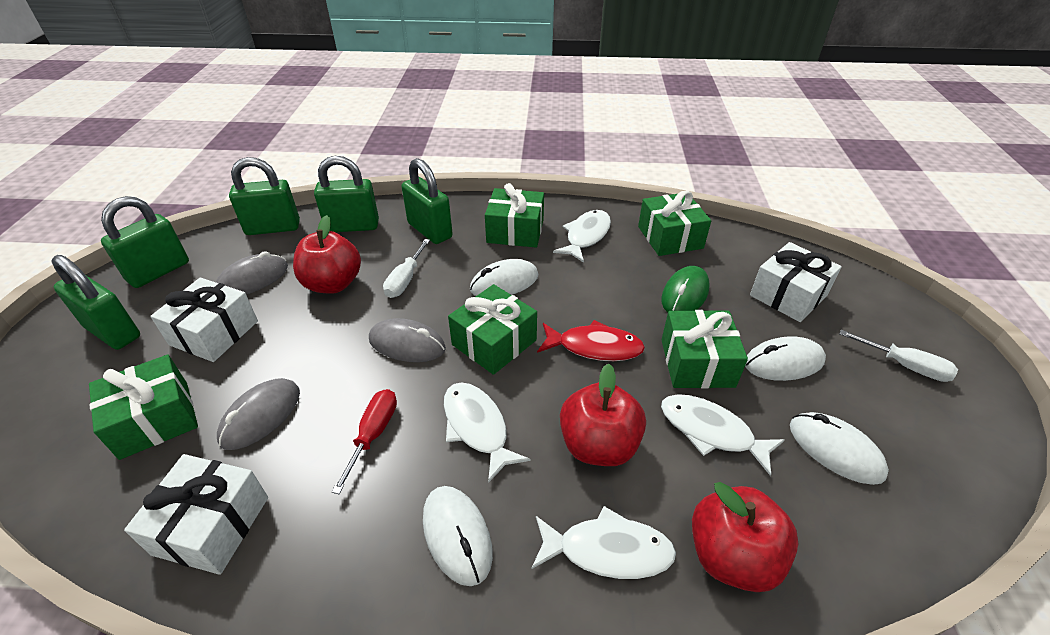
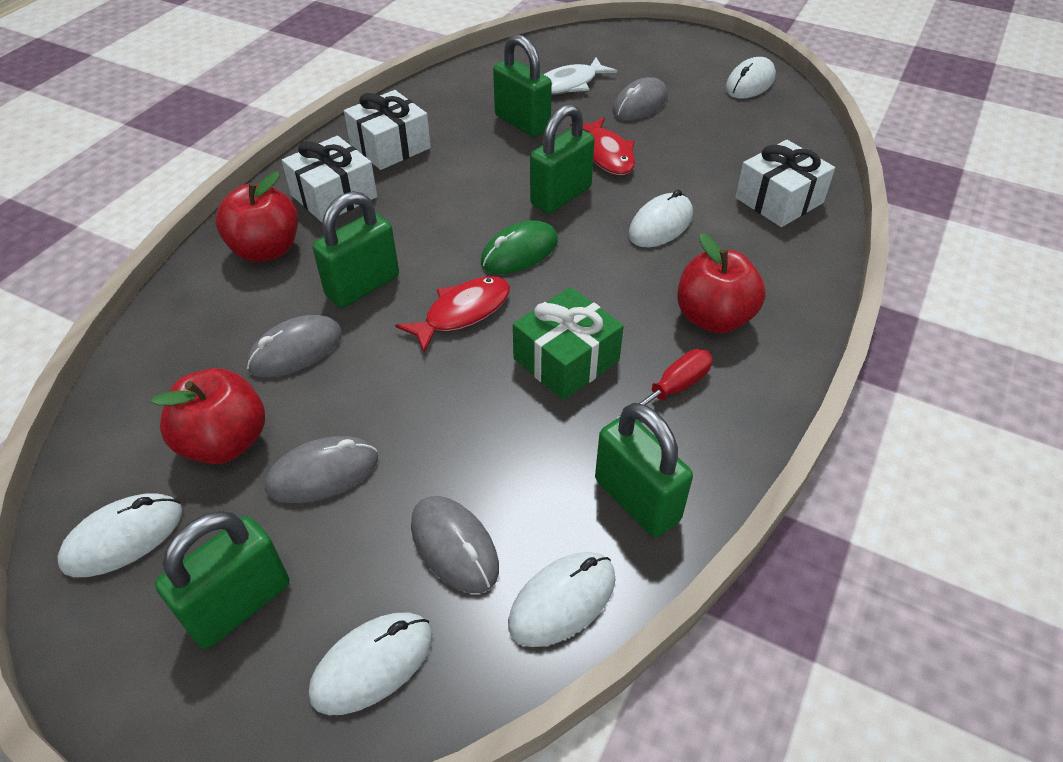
green gift: [89,355,198,460] [448,284,537,375] [485,183,544,248] [638,191,711,256] [661,310,748,388] = 5 -> [513,287,624,400] = 1
grey mouse: [216,251,288,294] [217,378,300,450] [369,318,446,362] = 3 -> [247,315,342,377] [265,436,378,503] [411,496,499,593] [613,77,667,121] = 4
red fish: [537,320,645,361] = 1 -> [395,276,510,353] [570,117,635,175] = 2
white fish: [444,382,530,483] [532,506,676,579] [553,210,611,263] [661,394,785,476] = 4 -> [543,57,617,95] = 1
white mouse: [423,486,493,586] [470,259,538,296] [745,336,826,381] [790,412,889,485] = 4 -> [58,493,182,577] [309,612,433,715] [508,552,616,647] [628,190,693,247] [726,57,776,99] = 5
white screwdriver: [383,239,430,298] [839,330,958,382] = 2 -> none = 0

